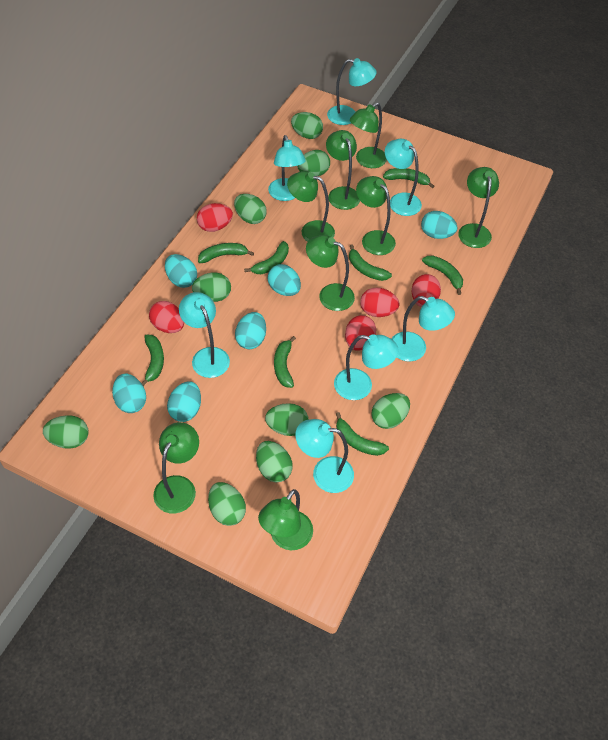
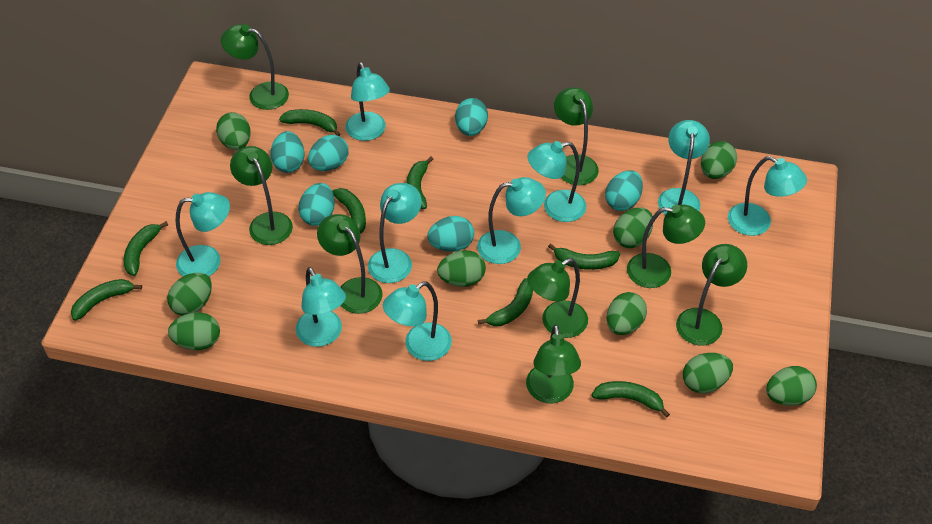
red egg: [149,301,184,333] [197,203,233,232] [345,315,376,351] [360,288,399,317] [412,274,441,307] = 5 -> none = 0
turquoise lamp: [179,292,230,378] [268,135,306,201] [295,419,354,493] [327,58,376,125] [334,334,399,400] [385,139,422,216] [391,296,455,362] = 7 -> [175,192,230,276] [296,267,346,347] [345,62,390,141] [368,183,422,283] [383,281,452,361] [477,177,546,264] [528,141,587,222] [658,120,710,215] [728,156,807,236] = 9

